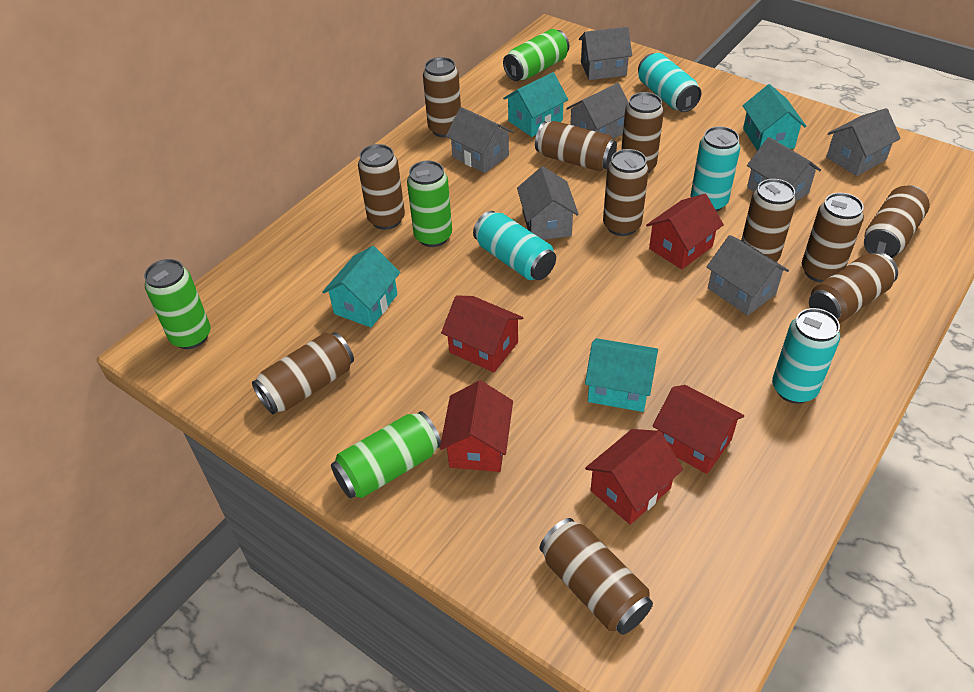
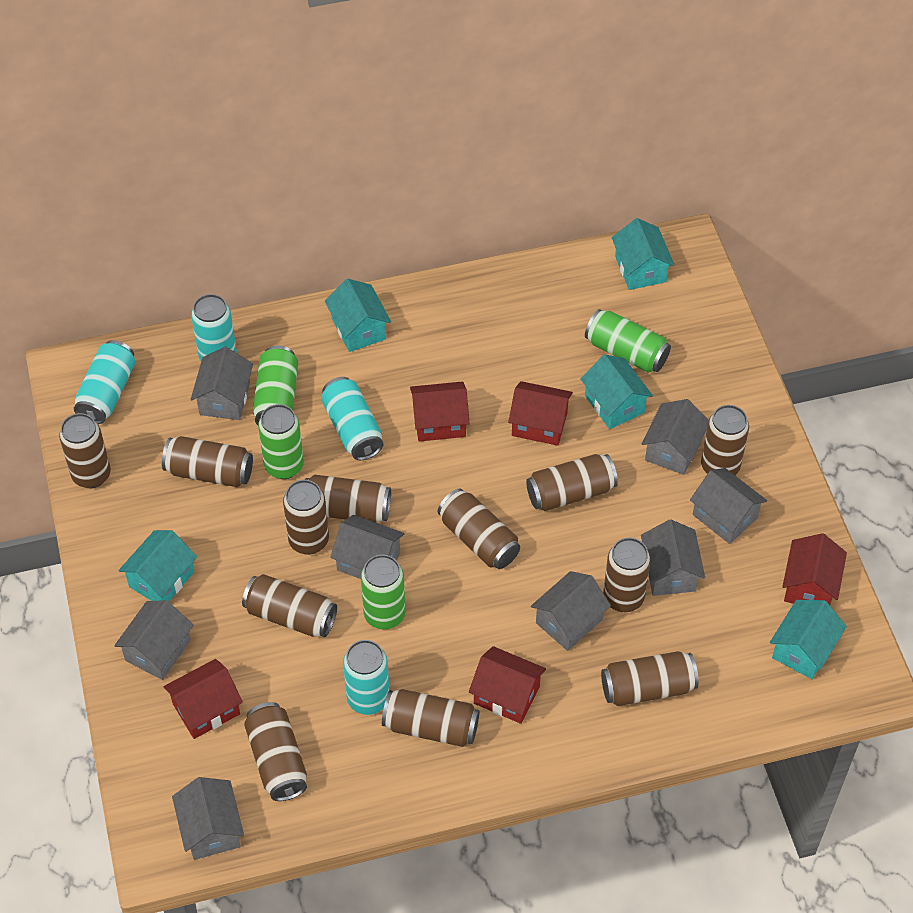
brown can: [252,332,354,415] [358,144,405,230] [423,57,461,137] [535,121,617,171] [540,518,653,635] [603,149,649,236] [621,92,664,174] [741,179,796,262] [802,193,864,283] [809,252,898,323] [864,185,930,258] = 11 -> [59,413,111,488] [162,436,253,487] [242,574,337,637] [244,702,307,801] [283,480,329,555] [305,475,391,523] [382,689,479,747] [438,488,520,569] [526,454,618,511] [601,651,699,706] [603,537,651,612] [701,405,749,475] = 12
grey house: [446,107,513,173] [517,166,579,240] [566,83,629,139] [579,27,632,80] [707,235,789,315] [747,137,821,201] [826,108,901,176] = 7 -> [114,600,194,680] [172,777,244,860] [191,347,253,420] [330,515,404,579] [531,571,611,651] [641,399,709,475] [641,519,705,596] [690,468,767,544] = 8
turquoise house: [322,246,400,327] [503,72,568,137] [585,338,658,412] [742,84,807,151] = 4 -> [119,530,197,602] [325,279,391,352] [581,355,653,429] [612,218,675,290] [770,600,847,679] = 5

